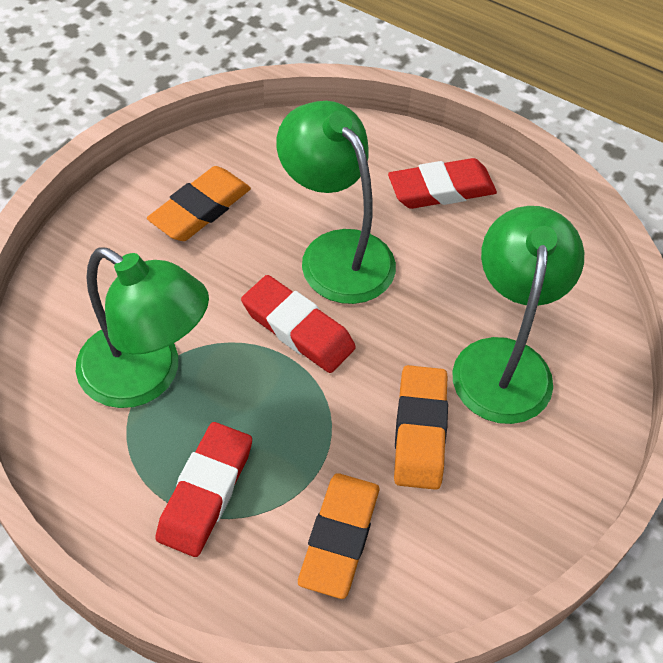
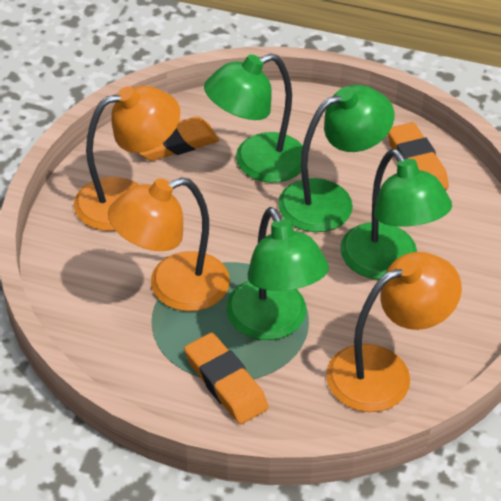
green lamp: [76,247,209,408] [276,101,396,304] [452,206,584,424] = 3 -> [204,54,303,183] [226,207,329,340] [278,85,394,232] [340,149,452,280] = 4
orange lamp: none = 0 -> [74,85,180,231] [108,177,230,311] [326,252,462,412] = 3
red eraser: [156,422,252,557] [241,275,356,373] [388,158,497,209] = 3 -> none = 0

